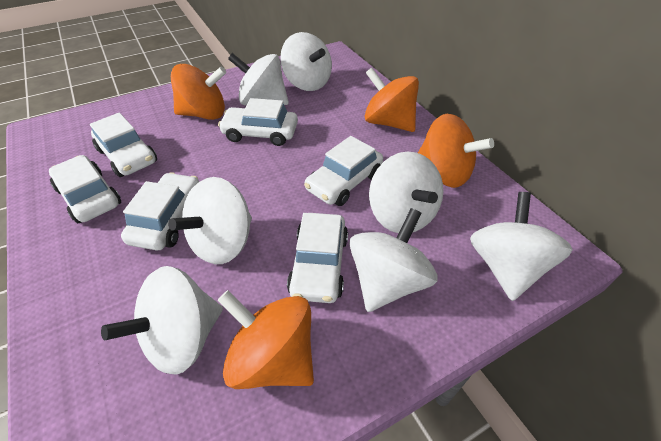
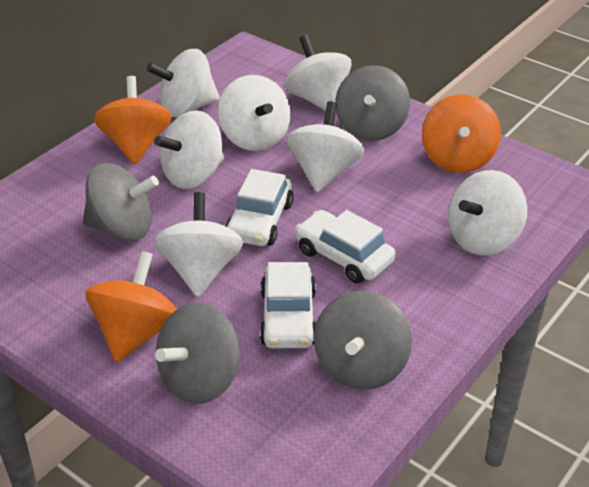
grey spinning top: none = 0 -> [83,163,159,241] [155,302,240,404] [314,291,412,390] [335,65,410,141] = 4
orange spinning top: [171,64,226,120] [217,290,314,389] [365,68,419,132] [418,114,494,188] = 4 -> [85,251,177,362] [94,76,171,164] [422,94,501,173] = 3
white car: [49,155,121,223] [90,113,157,177] [121,172,199,250] [218,98,298,146] [287,213,348,303] [304,136,383,206] = 6 -> [226,169,294,246] [260,262,316,348] [295,210,396,283] = 3

